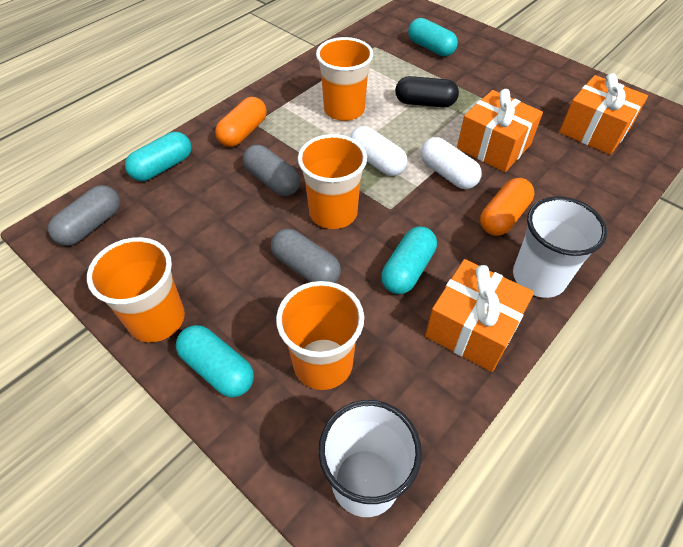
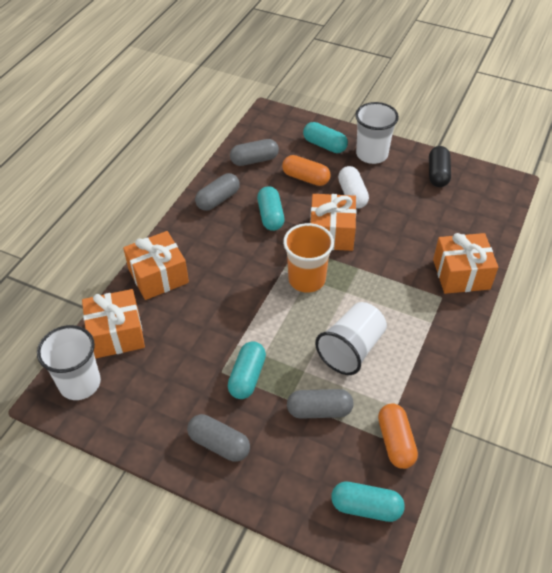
grey capsule: [48,185,120,246] [243,145,300,196] [271,229,341,283] = 3 -> [187,414,250,462] [195,173,240,211] [230,139,279,166] [287,389,354,419] = 4
orange cup: [87,237,185,342] [276,281,364,390] [298,134,367,229] [316,37,373,121] = 4 -> [283,223,334,293] = 1
orange gift: [425,259,534,372] [457,89,543,172] [559,73,648,155] = 3 -> [82,289,145,359] [123,231,189,300] [310,194,356,251] [433,233,499,294] = 4
white capsule: [350,126,407,176] [421,137,482,189] = 2 -> [338,166,369,209] = 1
white cup: [318,400,422,517] [513,196,607,298] = 2 -> [37,325,101,400] [315,302,387,375] [355,102,399,164] = 3

